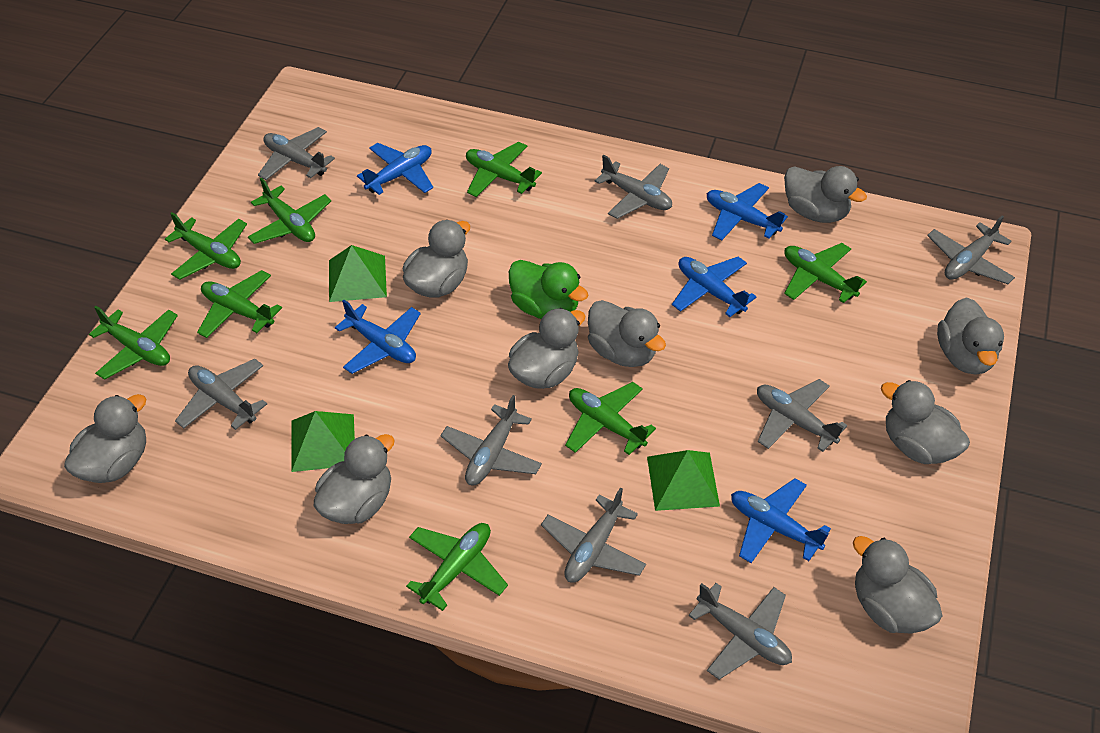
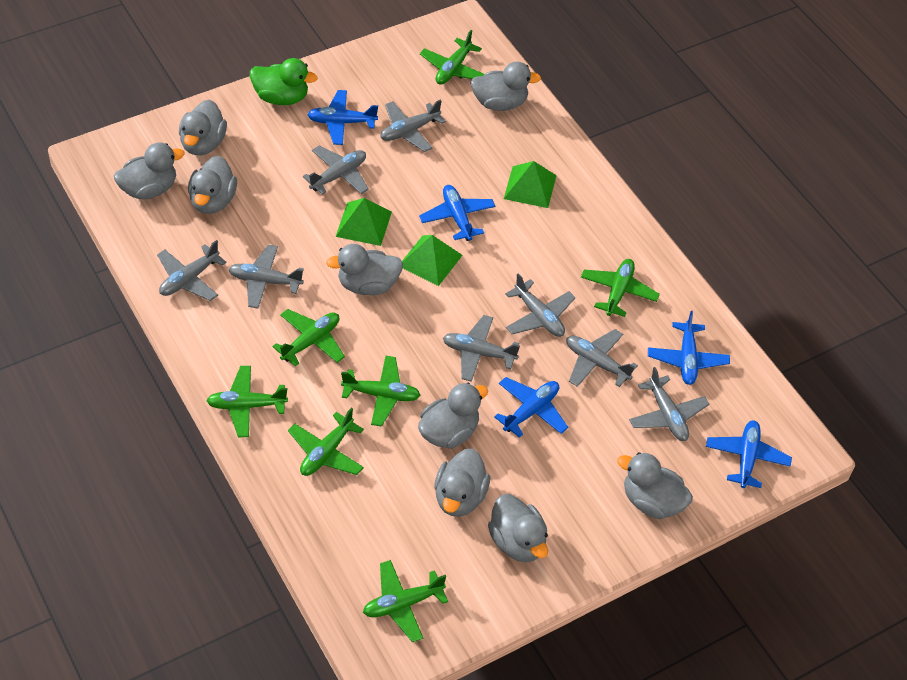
green plane: [89,306,178,380] [165,212,247,280] [197,270,282,338] [248,177,331,244] [406,523,508,611] [466,142,542,197] [565,382,656,455] [784,243,867,303] = 8 -> [206,366,288,437] [272,309,345,366] [288,408,364,476] [341,356,420,427] [363,560,448,642] [420,30,484,85] [581,259,660,317] = 7

